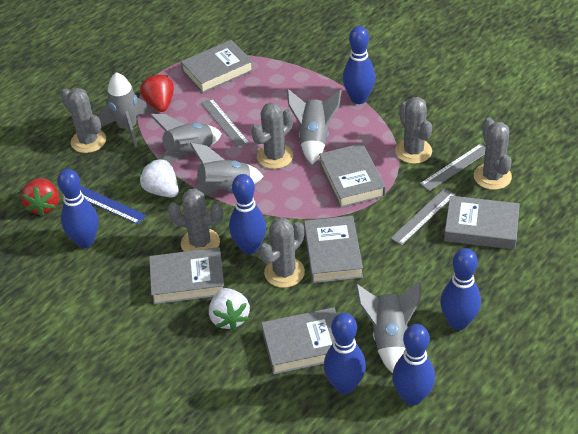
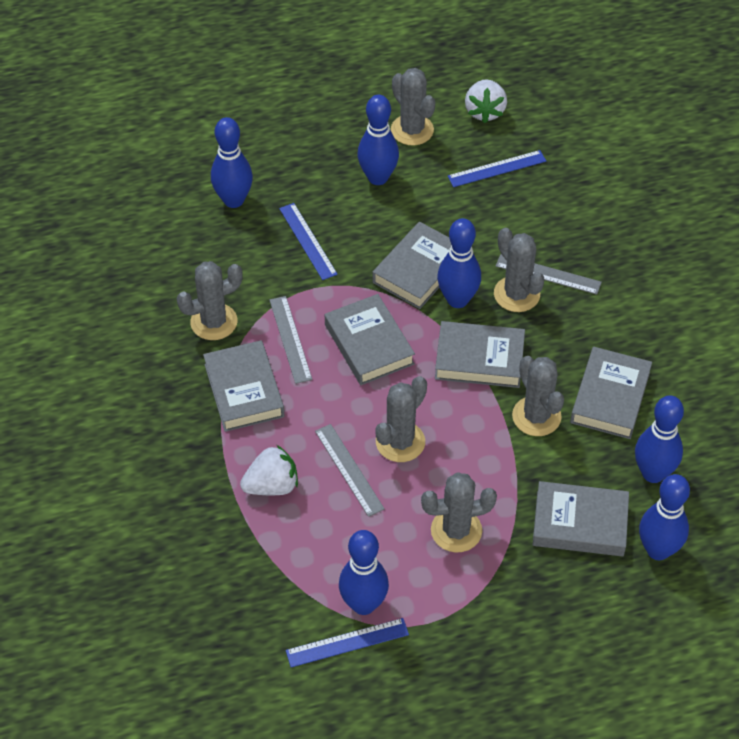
blue ruler: [80,186,146,224] = 1 -> [279,203,338,280] [286,618,409,667] [448,150,546,187] = 3
grey rocket: [98,72,149,147] [150,114,222,164] [190,143,264,196] [287,89,342,165] [356,281,421,373] = 5 -> none = 0
red strawberry: [21,178,59,216] [140,74,174,112] = 2 -> none = 0

